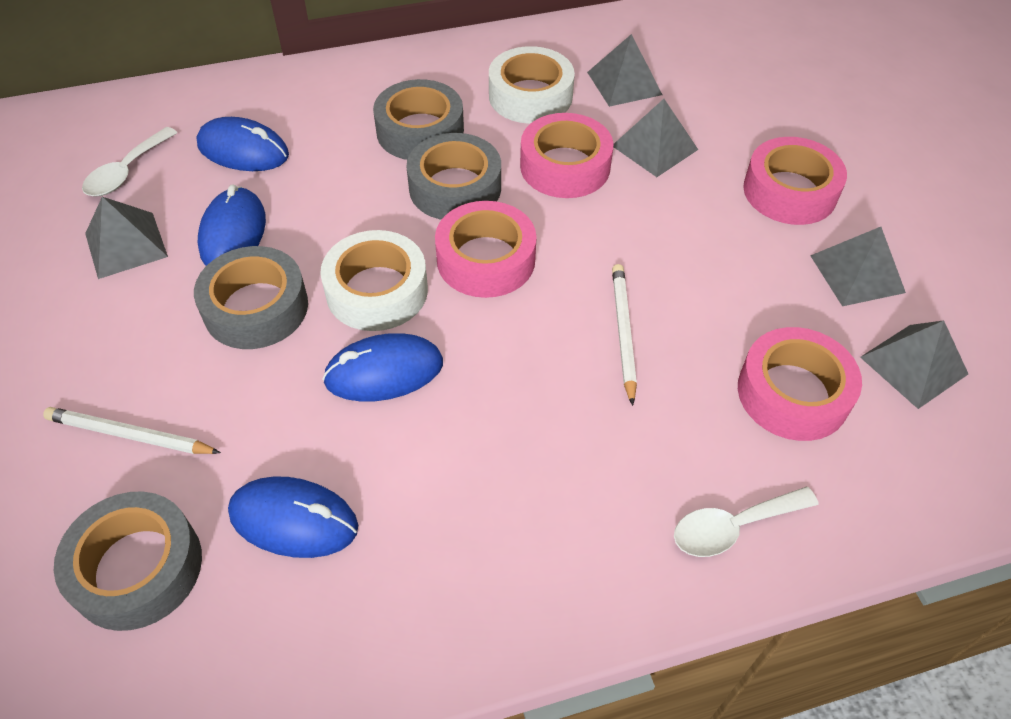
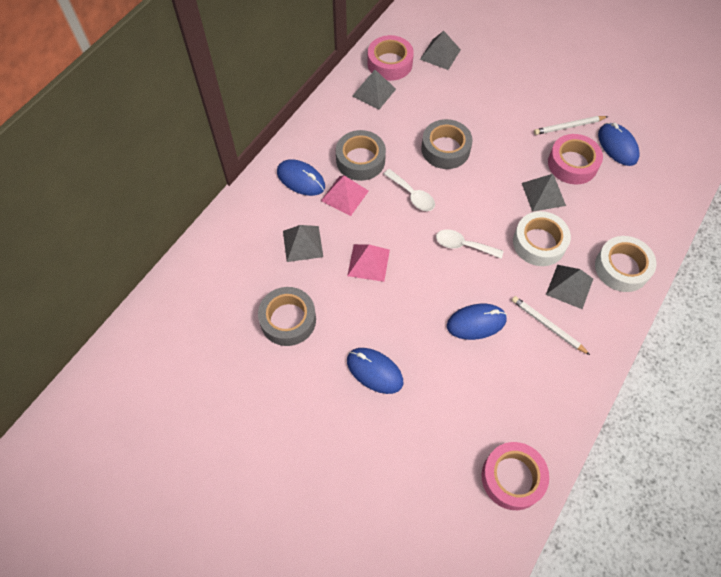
grey tape: [54,491,202,631] [194,246,308,349] [373,79,464,160] [407,133,501,220] = 4 -> [258,287,316,346] [336,130,386,181] [421,119,473,169] = 3
pink pyramid: none = 0 -> [321,175,369,216] [347,244,390,282] = 2
pink tape: [435,201,537,298] [520,113,614,198] [738,327,862,441] [743,137,847,225] = 4 -> [368,35,414,81] [482,442,549,510] [548,134,603,185] = 3

